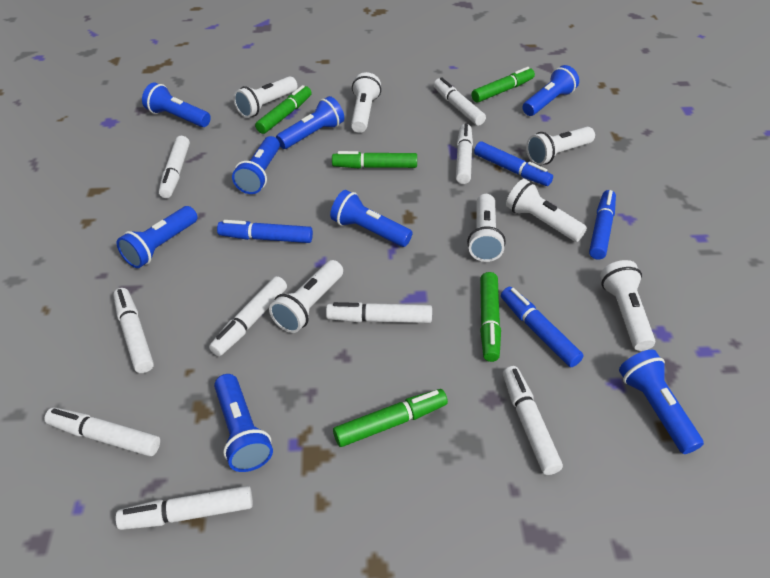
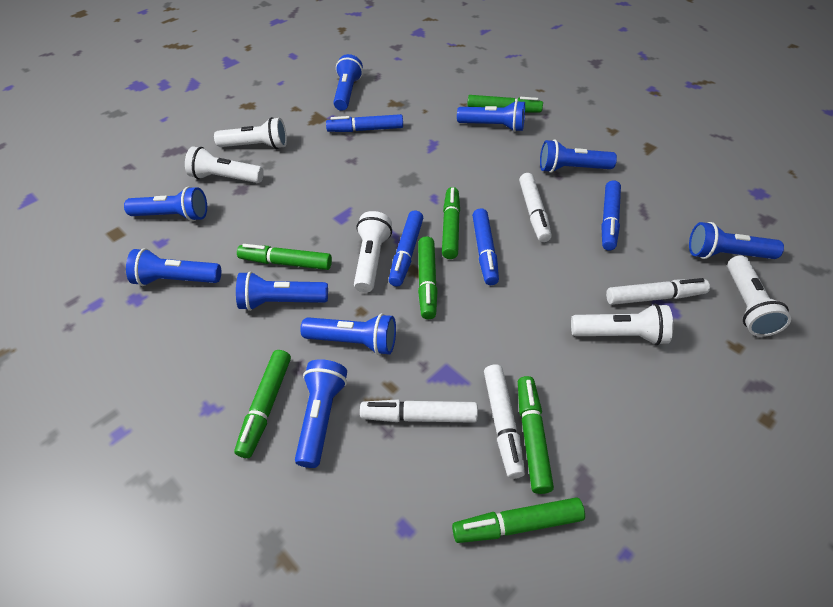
blue flashlight: [116,206,198,268] [142,83,211,127] [214,374,273,472] [232,136,280,194] [276,96,344,149] [330,190,412,247] [522,65,579,116] [619,350,704,454] = 8 -> [124,186,207,221] [126,248,221,286] [236,271,328,311] [295,359,347,468] [300,313,396,355] [333,54,363,111] [457,100,525,132] [540,139,617,173] [689,222,784,259] = 9
green marker: [255,85,312,134] [332,151,417,168] [333,389,448,447] [471,67,535,103] [480,272,501,362] = 5 -> [234,350,291,458] [237,244,332,270] [418,236,438,319] [442,187,460,259] [452,497,585,543] [467,95,543,113] [518,376,554,494] = 7
white flashlight: [234,76,298,118] [269,260,343,333] [351,72,381,133] [467,194,506,262] [506,179,587,242] [526,127,595,165] [600,260,655,351] = 7 -> [185,146,264,183] [214,117,287,149] [354,211,392,293] [571,304,673,345] [727,255,791,337] = 5
white marker: [44,407,160,456] [113,288,154,373] [115,486,253,530] [159,136,190,198] [209,276,287,356] [326,302,432,323] [434,77,486,126] [456,124,473,184] [503,366,563,475] = 9 -> [360,399,478,423] [484,364,525,479] [519,173,552,242] [606,278,710,305] = 4

